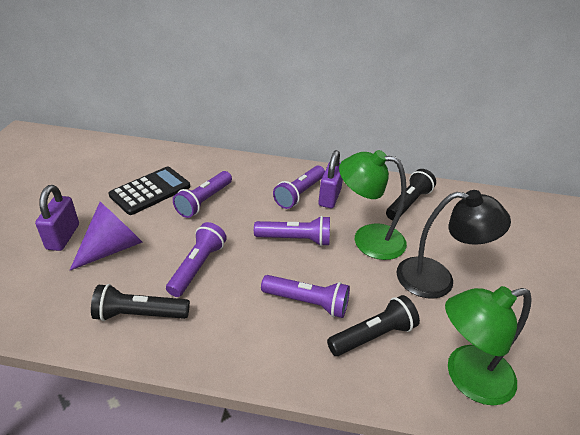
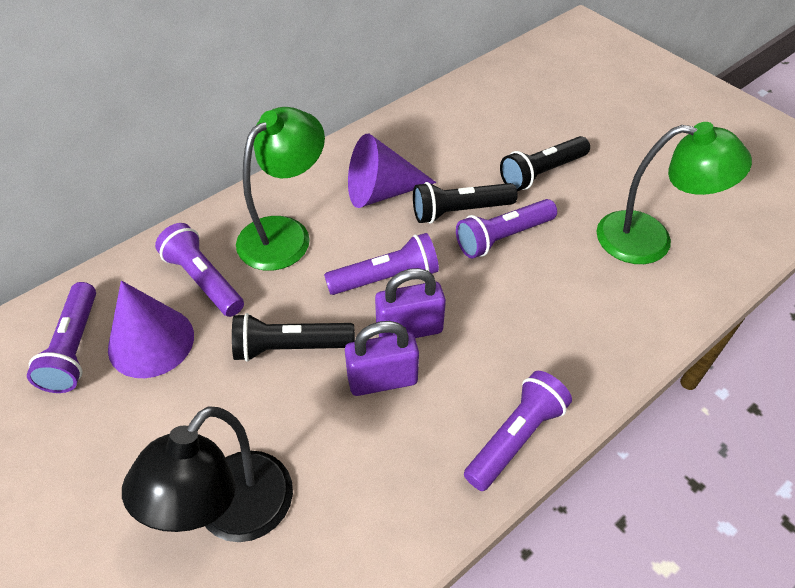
black calculator: [109,167,190,215] = 1 -> none = 0
purple cone: [70,202,142,270] = 1 -> [108,281,194,378] [348,134,436,208] = 2

